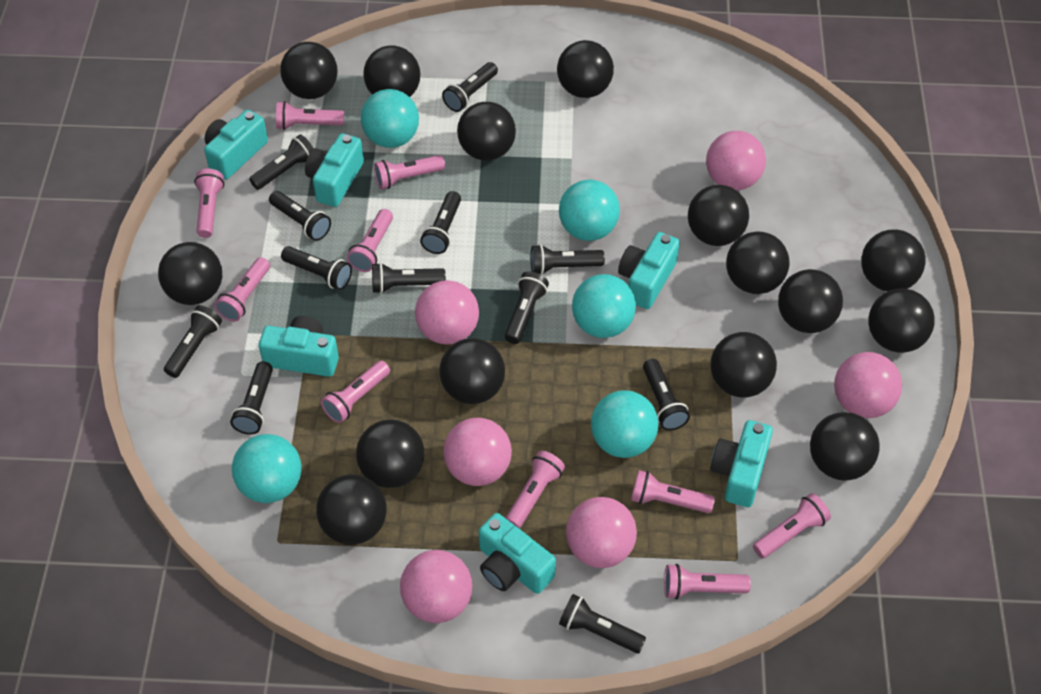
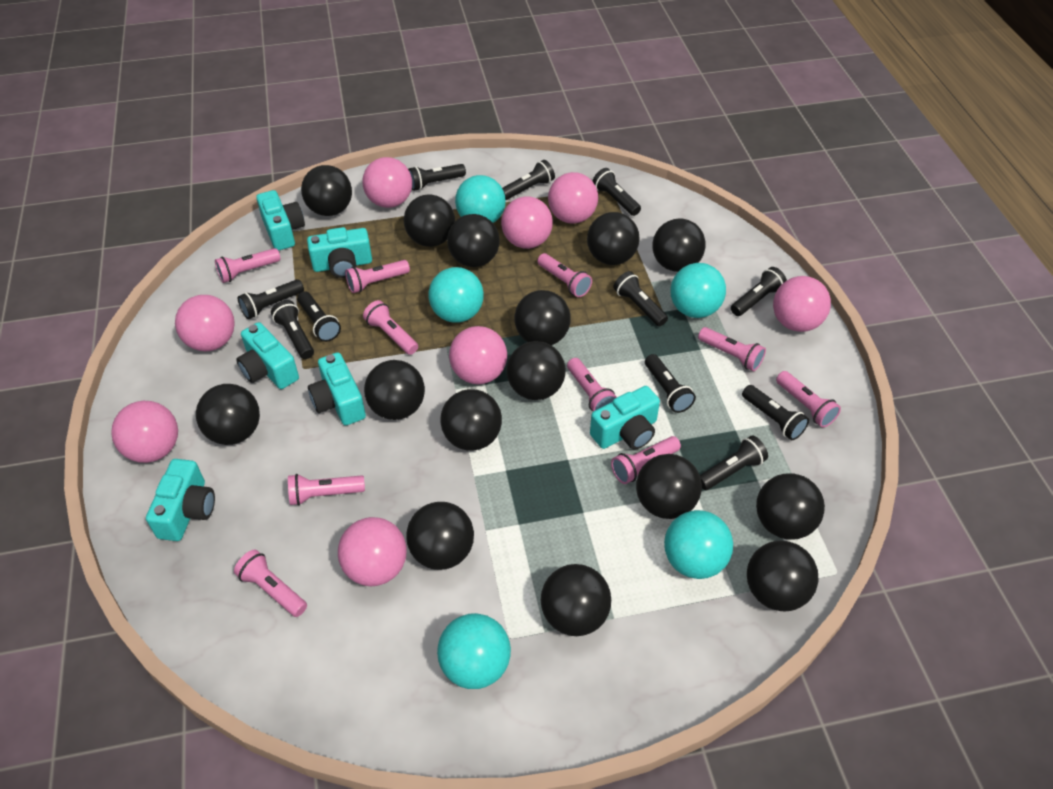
black flashlight: [164,305,222,378] [230,361,273,435] [249,134,314,190] [269,191,331,241] [281,246,352,290] [372,263,446,294] [420,191,461,254] [442,62,498,112] [505,272,549,344] [531,244,605,275] [559,594,646,654] [643,359,690,431] = 12 -> [238,279,304,319] [271,300,314,359] [297,291,341,342] [408,164,466,191] [502,160,555,200] [593,168,641,216] [613,271,668,326] [645,354,696,413] [700,435,768,490] [731,267,787,316] [742,385,809,440] = 11
pink ball: [400,550,472,623] [415,280,479,345] [443,418,512,486] [566,497,637,568] [706,131,766,190] [834,352,902,418] = 6 -> [111,401,178,463] [175,295,235,351] [338,517,407,586] [362,157,412,208] [449,326,507,384] [501,196,553,249] [548,172,598,224] [773,276,831,332] = 8

